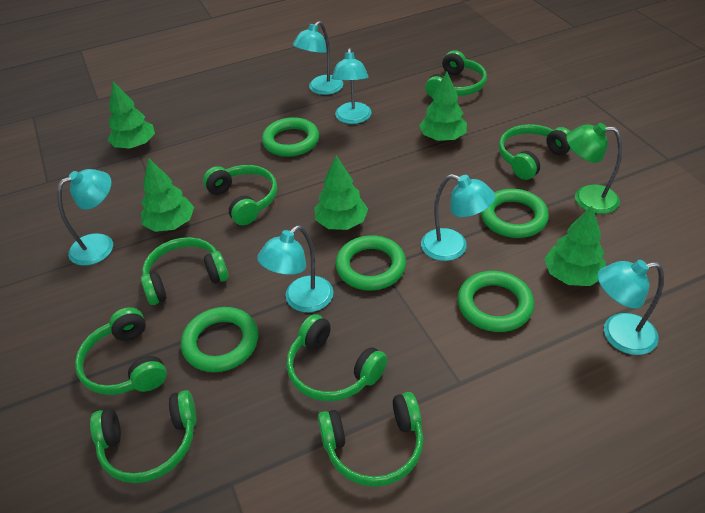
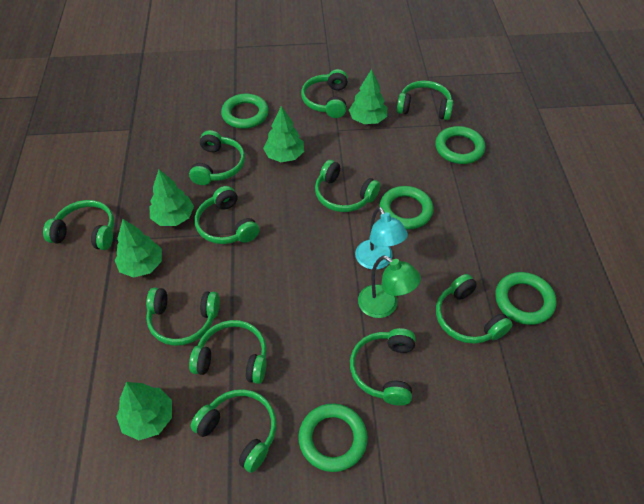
green headphones: [75,307,167,395] [90,390,197,483] [141,237,229,305] [203,165,277,225] [286,314,387,401] [318,392,423,487] [425,50,487,97] [499,124,572,180] = 8 -> [43,200,114,250] [146,288,220,346] [189,130,245,185] [189,320,267,384] [191,389,277,473] [195,186,259,244] [301,69,348,118] [315,160,380,212] [350,328,416,406] [397,81,453,120] [436,274,513,344] = 11
turquoise lamp: [57,169,113,266] [257,225,333,312] [293,21,343,95] [332,48,372,124] [421,174,495,261] [597,260,664,355] = 6 -> [355,207,408,270] = 1

